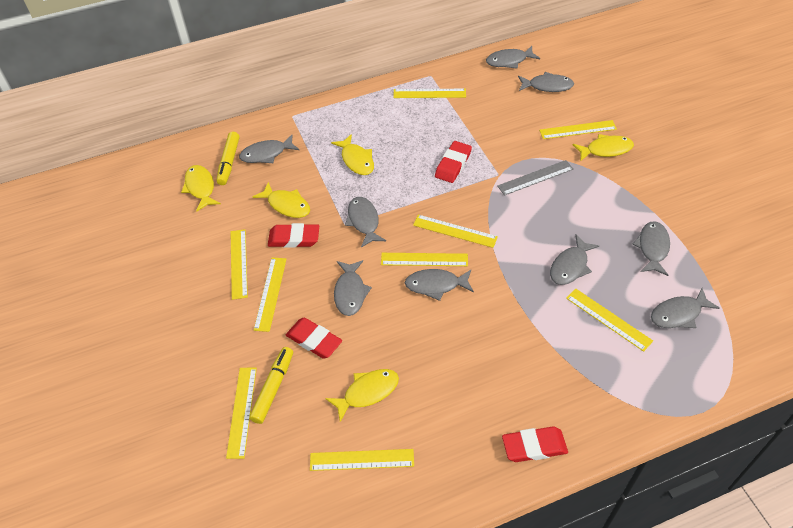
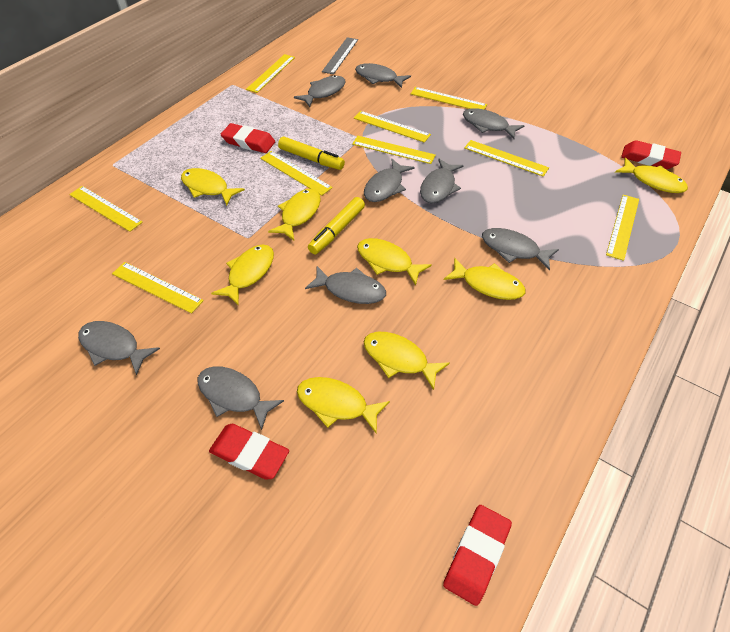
yellow fish: [181,165,221,212] [253,182,310,218] [325,369,399,422] [331,134,374,175] [573,134,634,162] = 5 -> [181,168,245,206] [211,245,274,306] [268,189,321,240] [297,377,390,434] [357,238,432,285] [364,332,450,390] [444,258,525,300] [615,157,688,193] = 8

